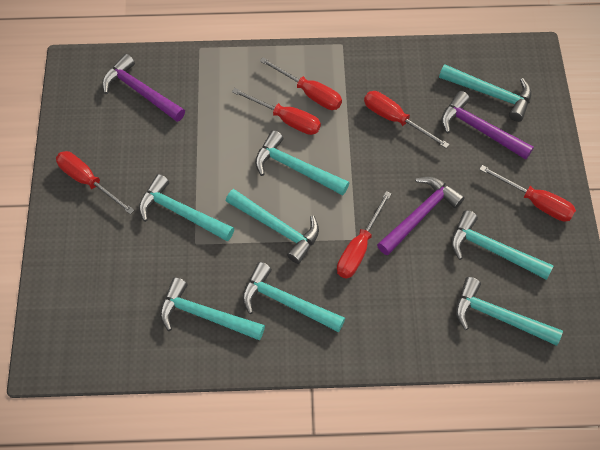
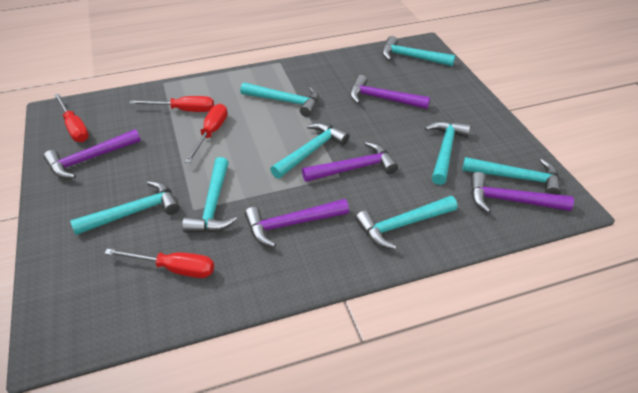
purple hammer: [102,54,185,122] [377,177,465,256] [441,91,534,160] = 3 -> [44,129,141,179] [245,199,349,248] [302,142,398,182] [350,75,430,109] [471,172,574,213] = 5
red screwdriver: [56,151,134,214] [232,88,321,135] [260,57,342,110] [337,191,392,278] [364,91,449,148] [479,165,576,221] = 6 -> [54,94,89,142] [104,248,214,278] [129,96,214,112] [185,104,227,163] = 4

